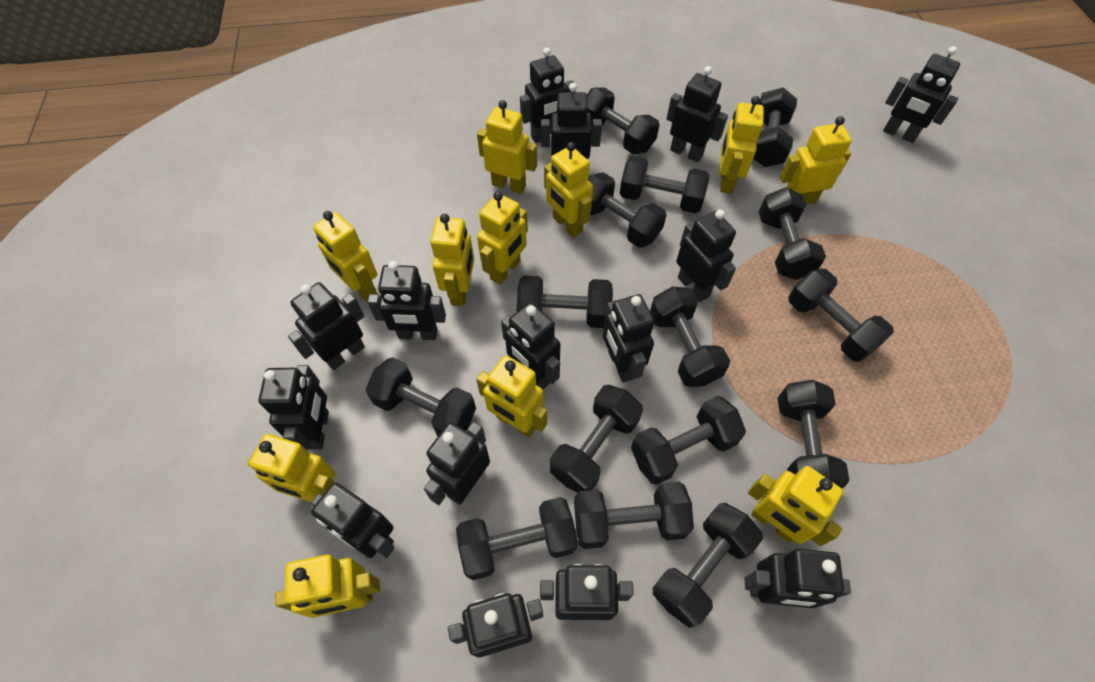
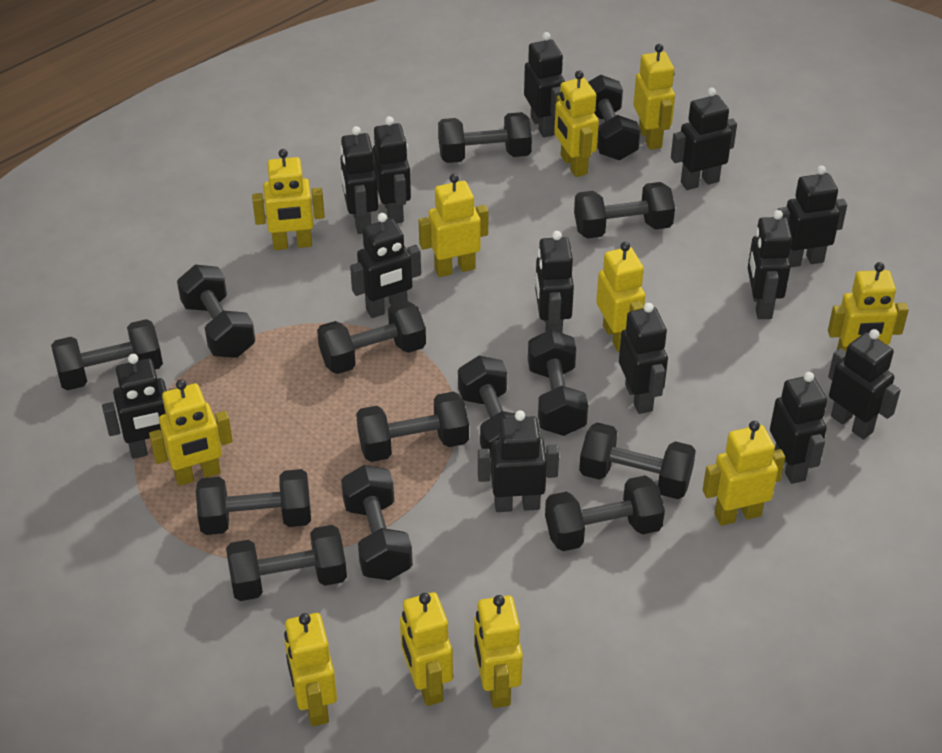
black dumbbell: [366,357,476,436] [456,497,578,580] [517,275,613,328] [550,385,643,493] [574,482,694,549] [587,88,659,155] [588,172,666,248] [619,156,710,213] [631,396,746,485] [650,287,730,387] [653,503,763,628] [753,87,797,167] [759,187,826,280] [778,380,850,489] [788,268,894,362] = 15 -> [51,319,163,390] [177,265,255,358] [196,469,311,535] [226,525,347,601] [317,301,426,374] [341,465,413,580] [356,392,469,462] [438,112,532,163] [458,356,526,456] [528,330,588,436] [545,476,665,551] [574,182,675,239] [579,422,696,499] [588,75,641,160] = 14
black robot: [258,365,329,450] [288,282,365,370] [311,483,394,558] [367,261,446,340] [424,422,490,505] [448,593,543,658] [501,302,561,389] [520,48,576,143] [540,564,634,620] [541,83,602,159] [603,294,654,383] [667,66,728,162] [676,210,736,302] [745,549,851,608] [883,46,960,143] = 15 -> [102,354,176,459] [340,126,378,234] [350,213,421,318] [373,116,411,223] [478,410,559,512] [524,32,565,138] [535,231,574,333] [619,303,668,414] [671,88,737,190] [748,210,792,319] [770,372,827,484] [778,165,847,268] [828,329,901,440] = 13

